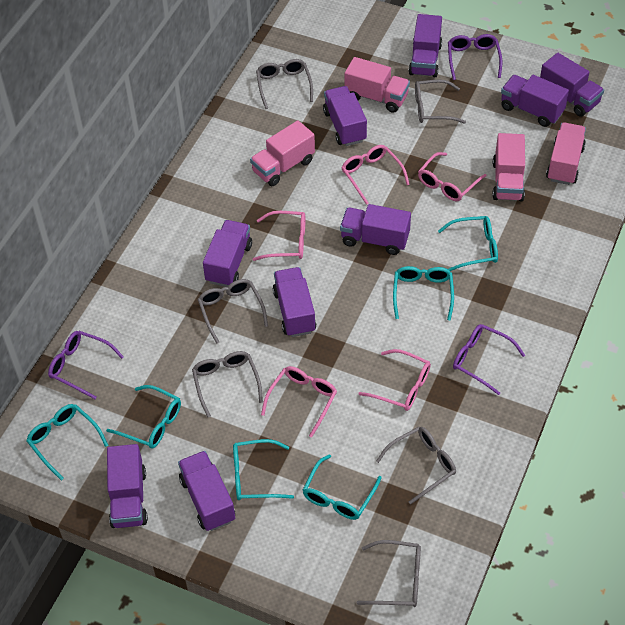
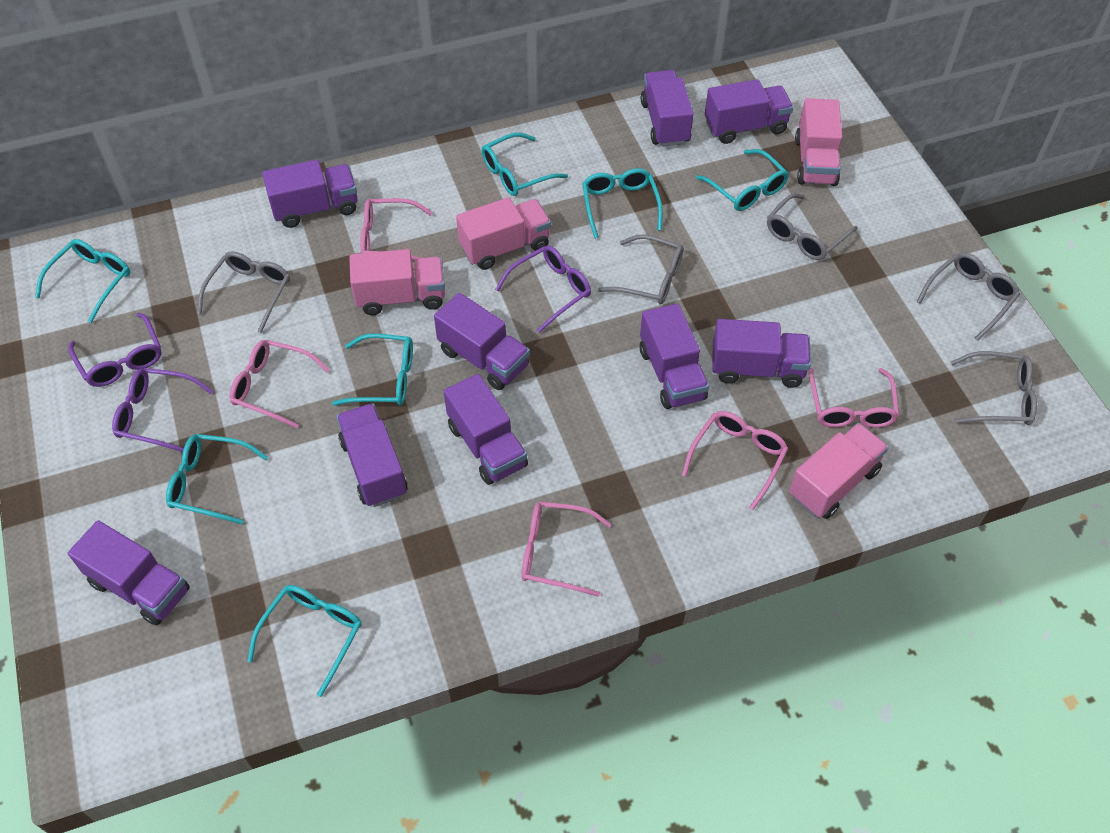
grey glasses: [192,351,263,418] [198,279,268,344] [256,59,313,109] [357,540,421,607] [376,427,456,504] [415,80,466,124] = 6 -> [197,252,290,333] [598,234,684,305] [767,193,858,260] [917,252,1020,341] [951,351,1037,425] = 5
turquoise glasses: [26,404,108,481] [106,385,181,448] [233,439,294,500] [303,454,381,520] [393,266,454,321] [438,216,498,271] = 6 -> [35,239,131,323] [166,434,268,524] [248,585,362,697] [332,334,413,406] [481,133,568,196] [582,168,663,239] [696,149,789,211] = 7

